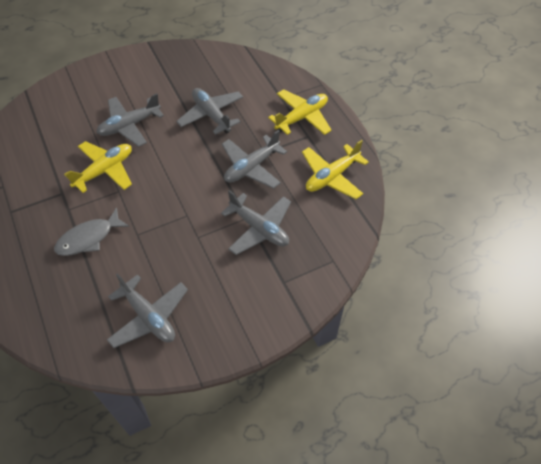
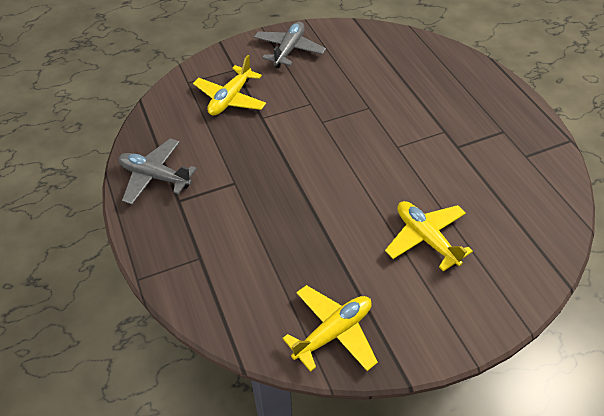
grey fish: [54,207,129,256] = 1 -> none = 0
grey plane: [96,93,164,147] [107,273,188,348] [176,88,243,135] [221,190,291,255] [222,130,287,189] = 5 -> [118,138,197,204] [254,22,326,68] = 2

